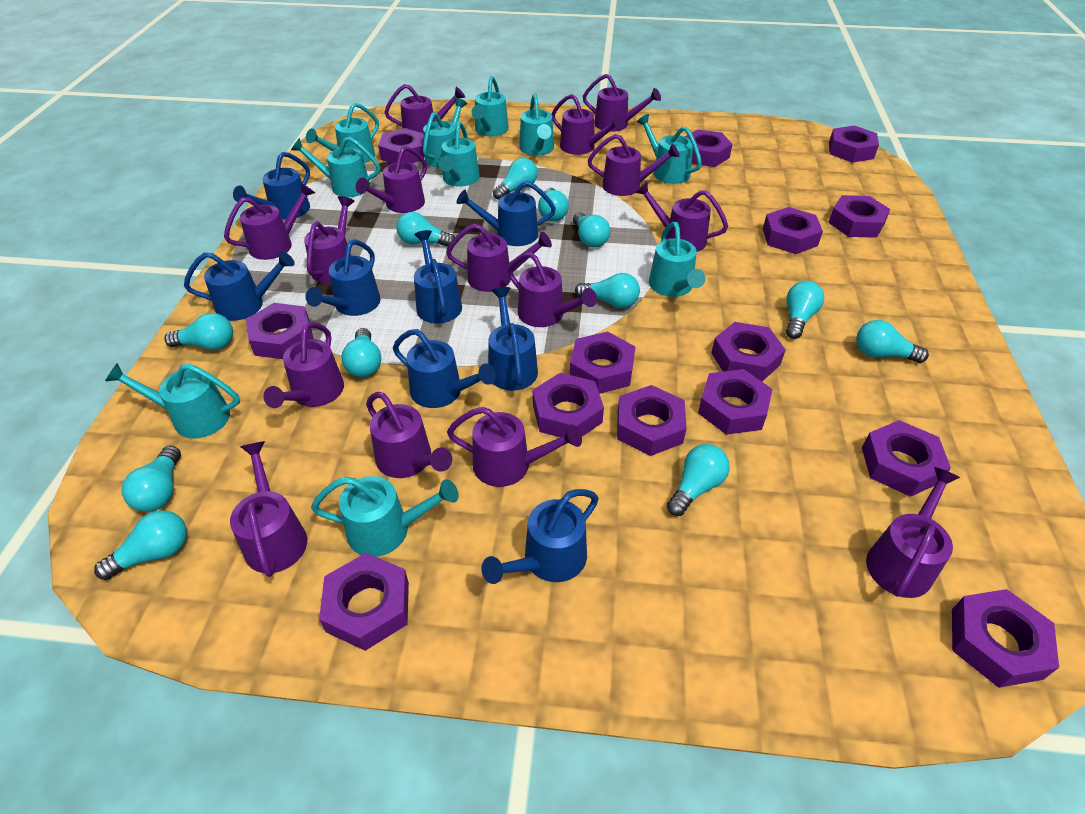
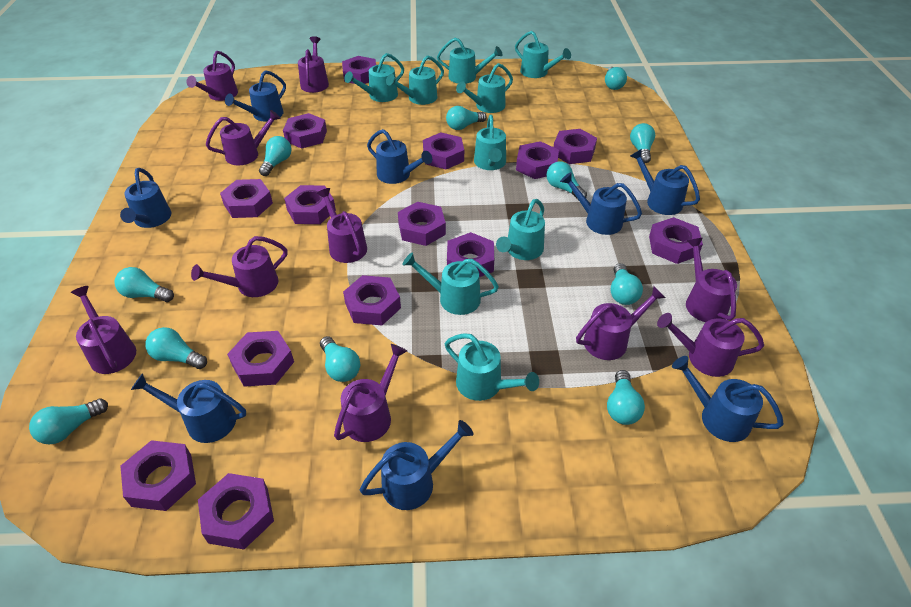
purple watering can: [224,183,315,260] [230,441,307,577] [263,322,344,408] [304,196,355,284] [356,146,427,213] [366,392,452,478] [384,84,465,133] [446,224,552,292] [447,407,582,487] [508,252,597,327] [552,94,623,155] [583,74,661,132] [588,134,680,196] [635,181,728,252] [866,467,960,598] = 15 -> [71,286,136,374] [186,51,238,101] [191,236,287,297] [206,110,281,165] [298,36,329,93] [317,188,367,263] [334,344,407,442] [576,286,666,360] [657,313,764,377] [686,238,737,322] = 10
turquoise light bulb: [94,510,187,580] [122,446,181,512] [165,313,233,350] [342,328,381,377] [397,212,455,247] [493,158,538,200] [538,188,569,222] [573,212,610,248] [575,273,640,308] [667,444,730,516] [786,281,824,339] [856,320,929,363] = 12 -> [29,398,108,444] [115,267,174,302] [145,327,207,369] [259,136,291,176] [320,336,360,382] [446,106,487,130] [546,161,587,199] [605,67,627,90] [607,370,645,425] [611,263,643,305] [630,123,655,163] = 11
turquoise watering can: [105,363,240,438] [291,137,380,197] [306,103,379,163] [311,476,459,557] [423,98,467,168] [439,121,480,187] [472,76,509,136] [519,93,554,156] [637,114,702,184] [649,222,705,297] = 10 -> [344,53,404,102] [386,55,444,105] [402,252,499,315] [437,38,503,84] [445,333,539,401] [456,63,513,113] [474,115,506,170] [496,199,545,260] [515,31,571,78] = 9

